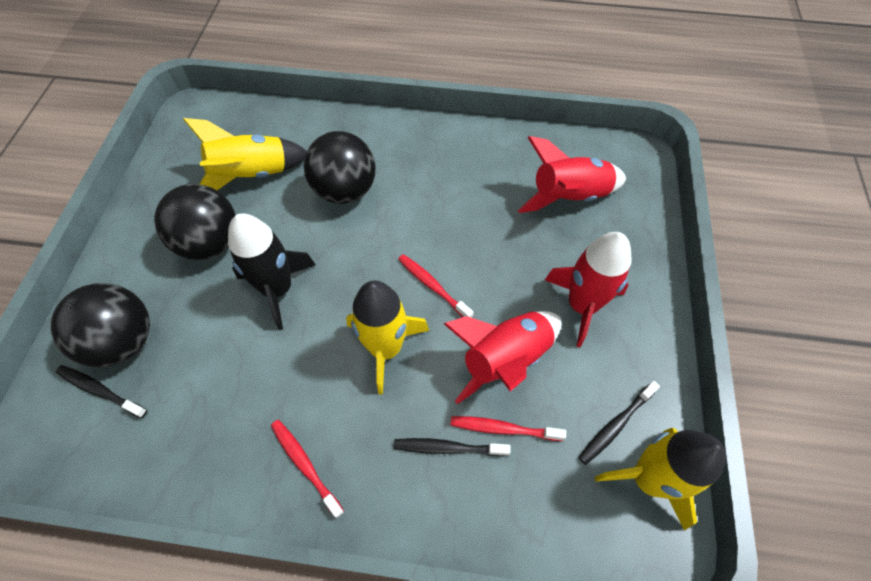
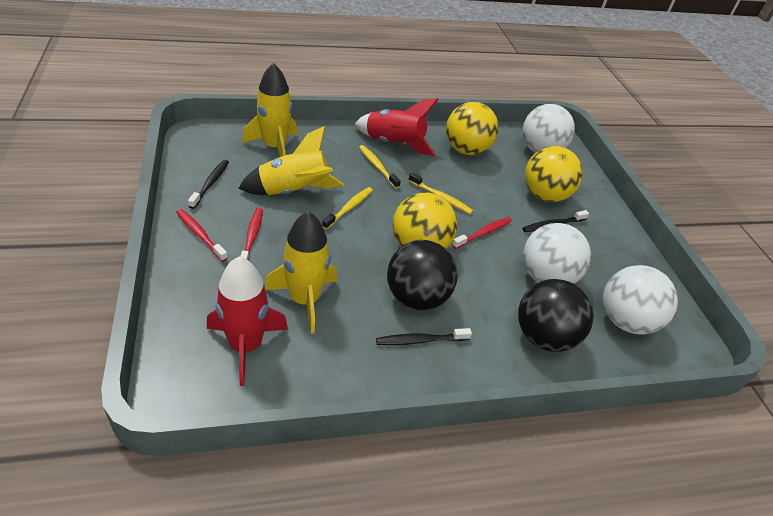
black ball: [51,283,150,367] [154,184,236,260] [304,131,375,204] = 3 -> [387,240,458,310] [518,279,593,352] = 2
black rocket: [228,213,315,330] = 1 -> none = 0
red rocket: [444,311,561,404] [518,136,626,213] [545,232,632,347] = 3 -> [207,256,288,386] [355,98,439,156] = 2
white ball: none = 0 -> [522,104,575,153] [523,223,591,284] [603,265,678,334] = 3
yellow ball: none = 0 -> [393,193,457,249] [446,102,499,155] [525,146,583,202] = 3
yellow toothbrush: none = 0 -> [322,187,373,230] [359,145,401,189] [408,173,473,214] = 3

